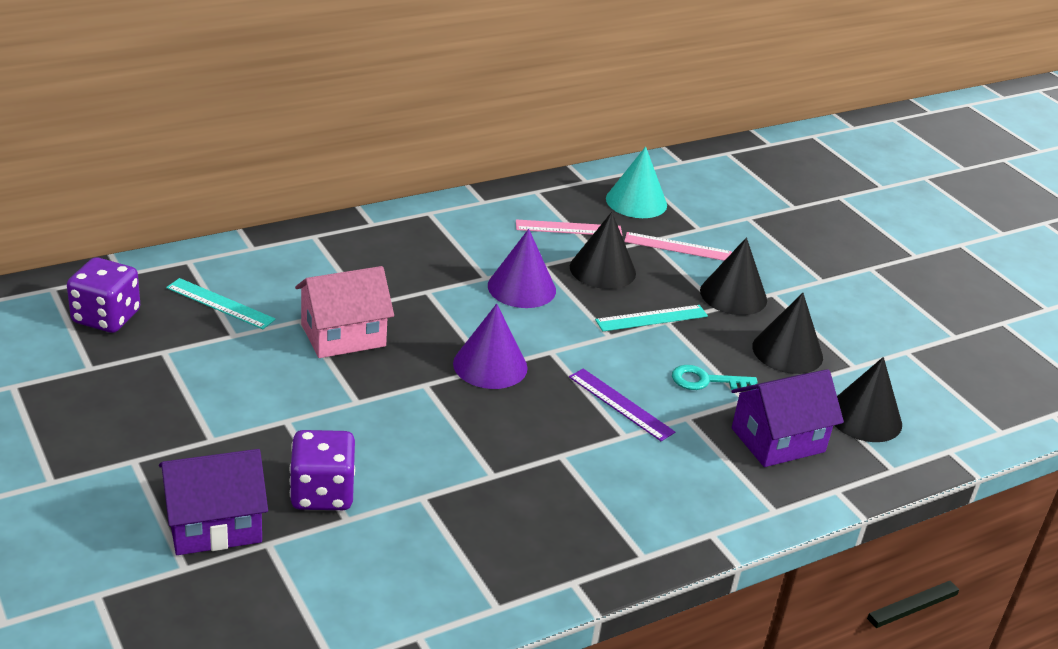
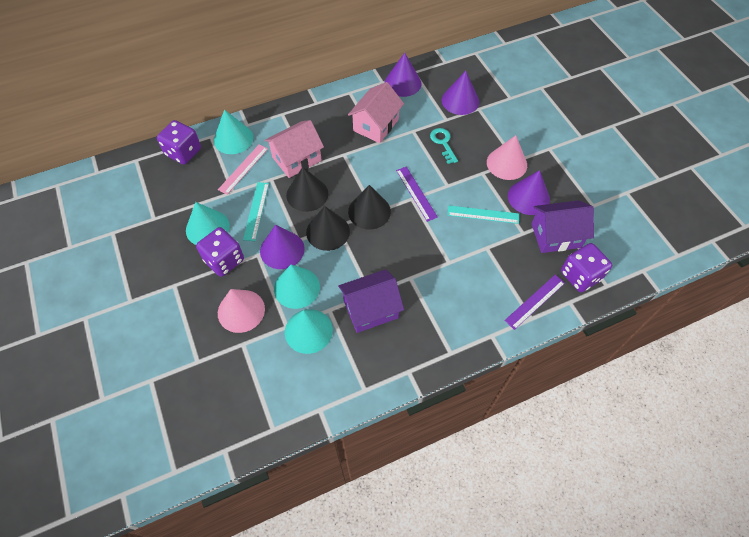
black cone: [570,212,636,289] [700,237,767,315] [752,293,823,374] [834,357,902,442] = 4 -> [286,167,328,212] [306,206,350,251] [348,185,391,230] = 3
pink cone: none = 0 -> [218,289,265,333] [487,135,527,180] = 2
pink house: [295,266,394,358] = 1 -> [265,120,324,178] [348,82,404,143] = 2
pink ruler: [516,219,622,235] [624,232,732,261] = 2 -> [218,144,268,195] = 1
purple cone: [453,304,528,389] [488,229,556,308] = 2 -> [260,225,305,269] [385,53,421,97] [442,71,479,115] [508,170,550,215] = 4
purple dice: [67,257,140,333] [289,430,355,510] = 2 -> [157,120,201,164] [196,227,244,277] [561,243,612,292] = 3
purple ruler: [569,369,675,441] = 1 -> [396,166,438,222] [504,275,565,330] = 2
turquoise cone: [606,146,667,218] = 1 -> [186,202,230,245] [214,110,253,154] [274,265,320,309] [285,309,333,354] = 4

